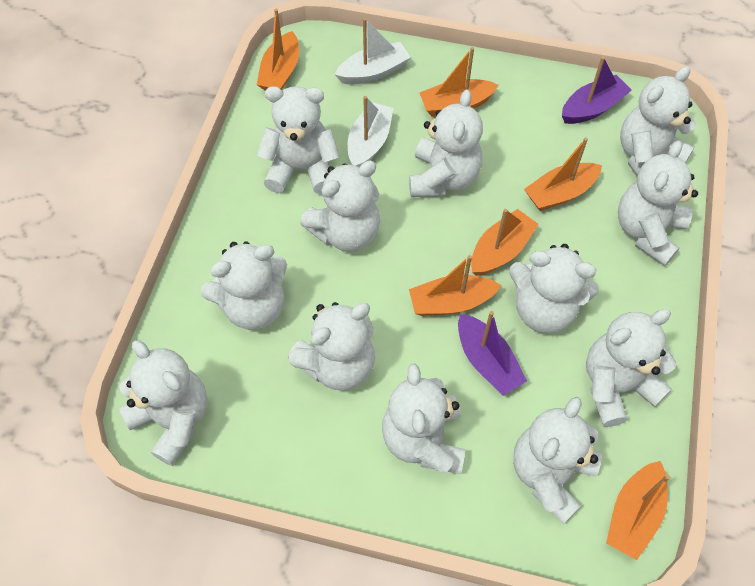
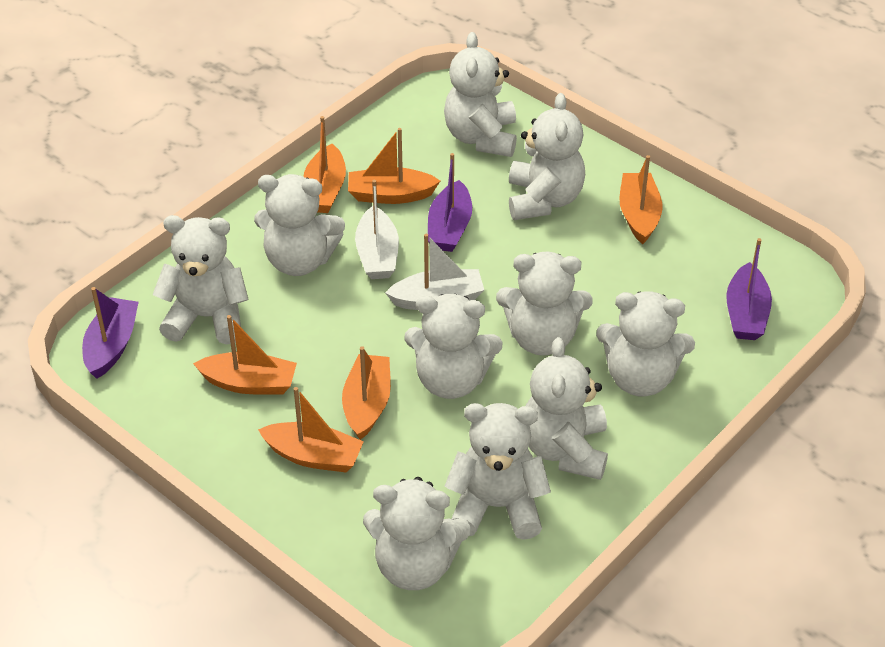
purple boat: [458,311,527,395] [562,57,632,124] = 2 -> [82,287,139,379] [428,153,472,252] [726,238,772,340] = 3
white teddy bear: [119,340,207,466] [201,241,287,330] [257,86,340,194] [288,302,375,391] [300,161,380,252] [382,364,465,474] [409,89,483,197] [509,244,599,334] [513,397,602,524] [586,309,677,427] [618,140,698,266] [620,66,696,176] = 12 -> [152,215,249,344] [254,174,345,276] [363,477,471,590] [404,294,503,399] [444,32,517,157] [444,403,551,540] [496,251,593,356] [509,93,585,220] [525,337,608,480] [596,291,695,397] = 10

